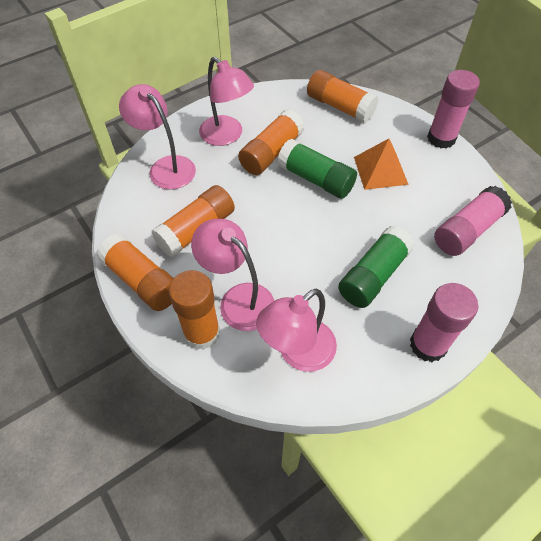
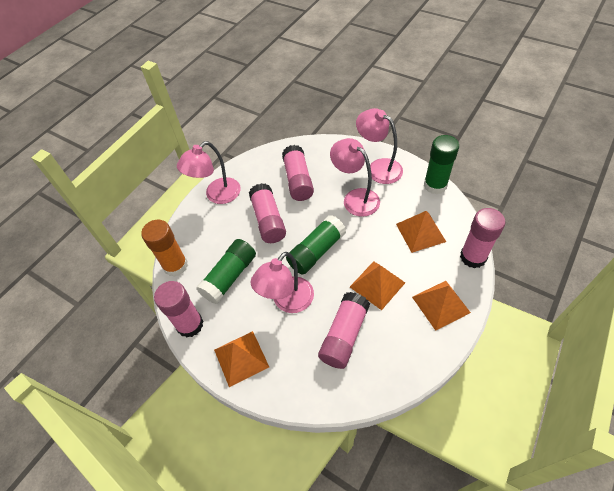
green glue stick: [277,139,357,199] [338,226,415,308] = 2 -> [196,239,256,304] [286,215,346,274] [424,135,459,195] = 3
orange glue stick: [97,234,174,311] [151,185,235,257] [169,270,220,350] [238,109,305,175] [307,70,378,123] = 5 -> [141,220,188,277] = 1
orange pyramid: [354,139,409,190] = 1 -> [214,331,269,387] [350,261,405,310] [396,211,446,253] [412,281,471,331] = 4
pink glue stick: [410,283,478,362] [427,70,480,149] [434,186,512,256] = 3 -> [154,281,203,338] [249,183,286,243] [282,145,314,201] [318,292,370,369] [460,208,505,268] = 5

